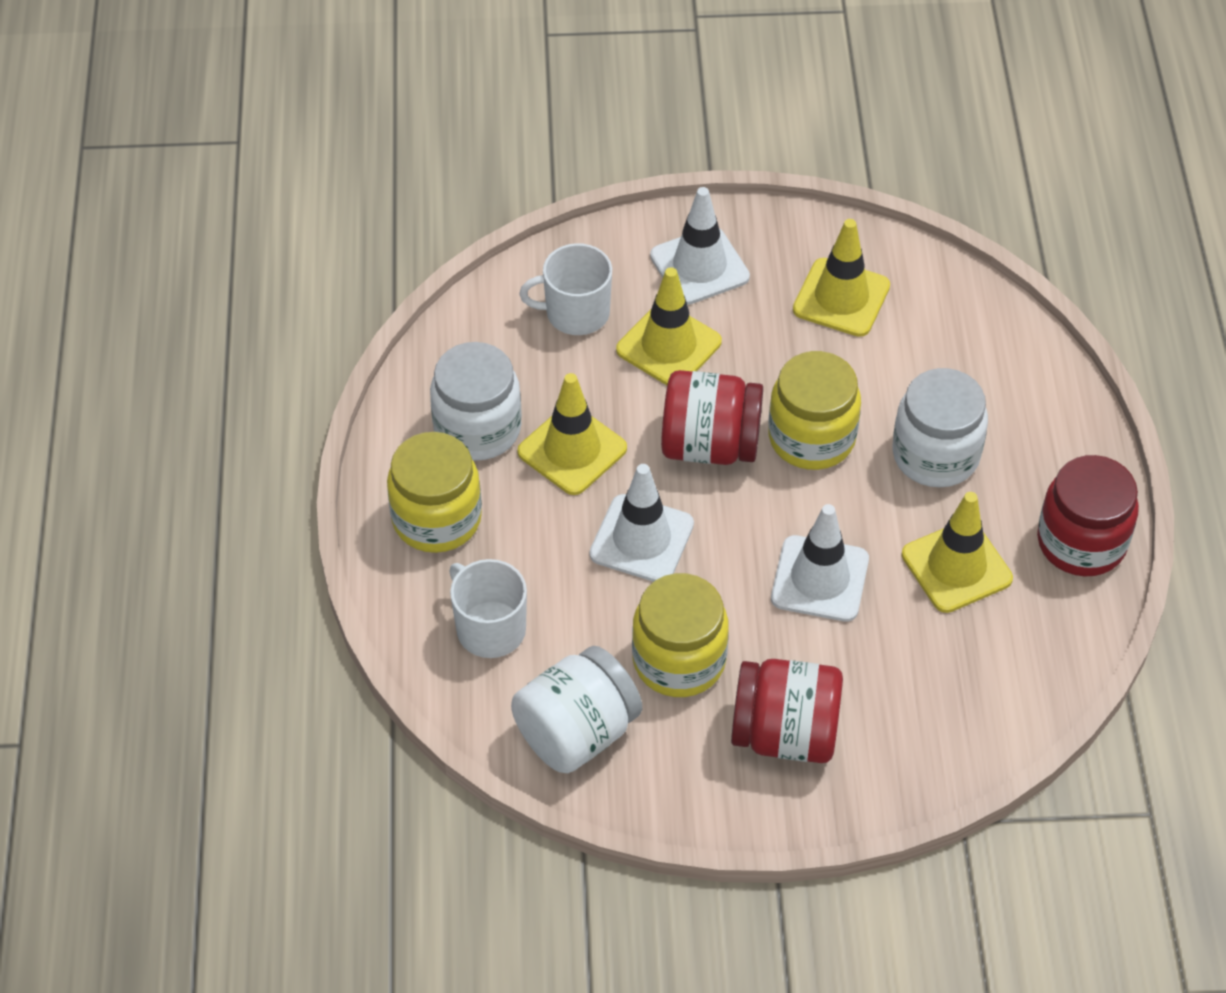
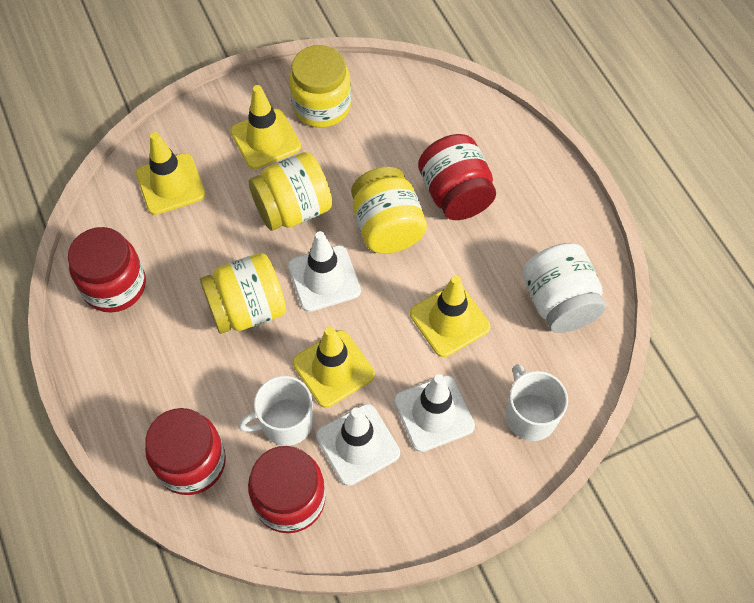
red jar: [661,370,763,465] [731,659,843,763] [1037,455,1139,576] = 3 -> [68,227,146,313] [145,408,226,495] [248,446,326,533] [418,134,496,220] = 4
white jar: [430,342,522,461] [511,646,642,773] [892,368,988,487] = 3 -> [522,243,606,333] = 1
yellow jar: [387,432,482,553] [632,573,729,697] [768,351,861,470] = 3 -> [200,253,286,334] [249,152,332,231] [289,45,351,128] [351,167,427,254] = 4

